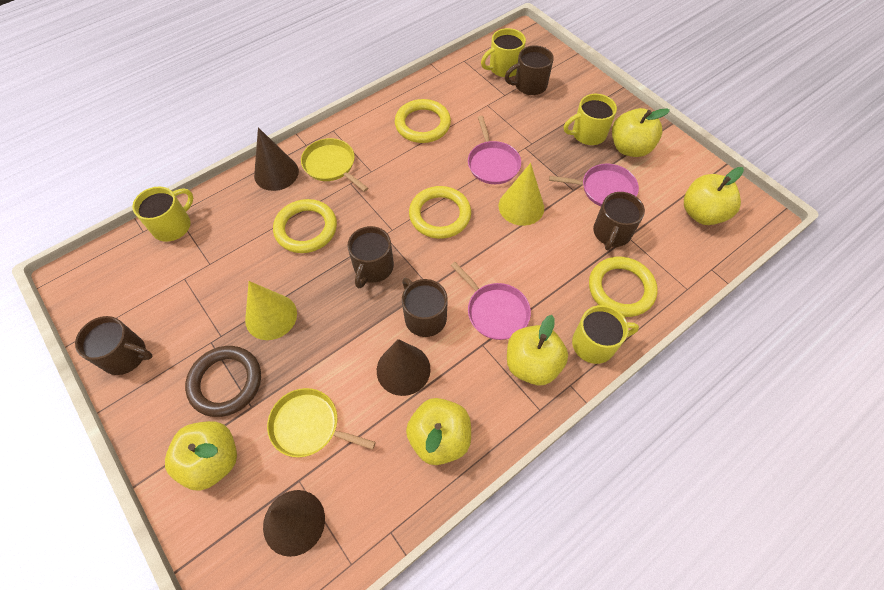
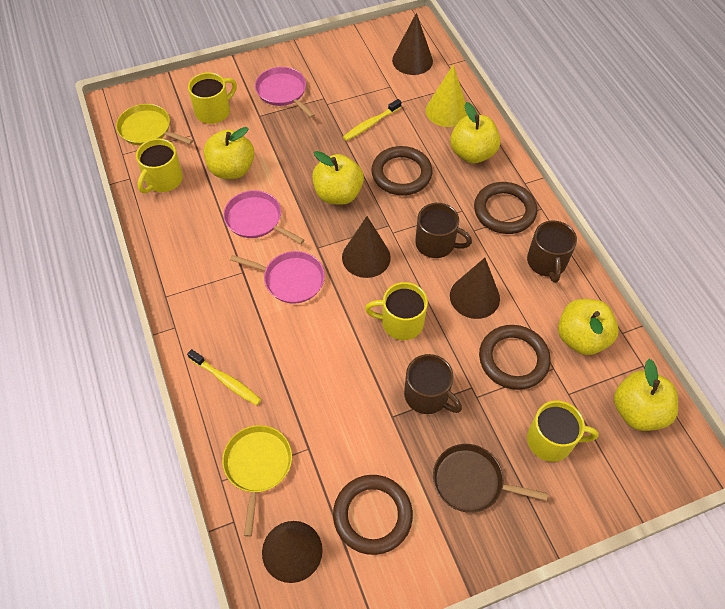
brown cone: [254,127,299,191] [263,490,325,557] [377,339,430,396] = 3 -> [262,521,323,583] [342,216,391,278] [392,13,433,75] [450,258,500,319] = 4
brown mug: [75,316,152,375] [347,226,394,288] [402,278,448,337] [505,45,554,95] [593,192,645,250] = 5 -> [404,354,462,414] [415,203,472,258] [527,220,577,283] = 3
brown pan: none = 0 -> [433,444,548,513] = 1
brown ring: [185,346,261,417] = 1 -> [333,475,413,555] [371,146,432,195] [474,182,537,234] [479,325,551,390] = 4
yellow cone: [245,281,297,340] [499,163,544,226] = 2 -> [426,64,467,127] = 1
yellow ring: [273,199,337,253] [395,99,451,143] [409,186,471,239] [589,257,658,317] = 4 -> none = 0
yellow toothbrush: none = 0 -> [187,349,261,405] [343,99,401,141] = 2

